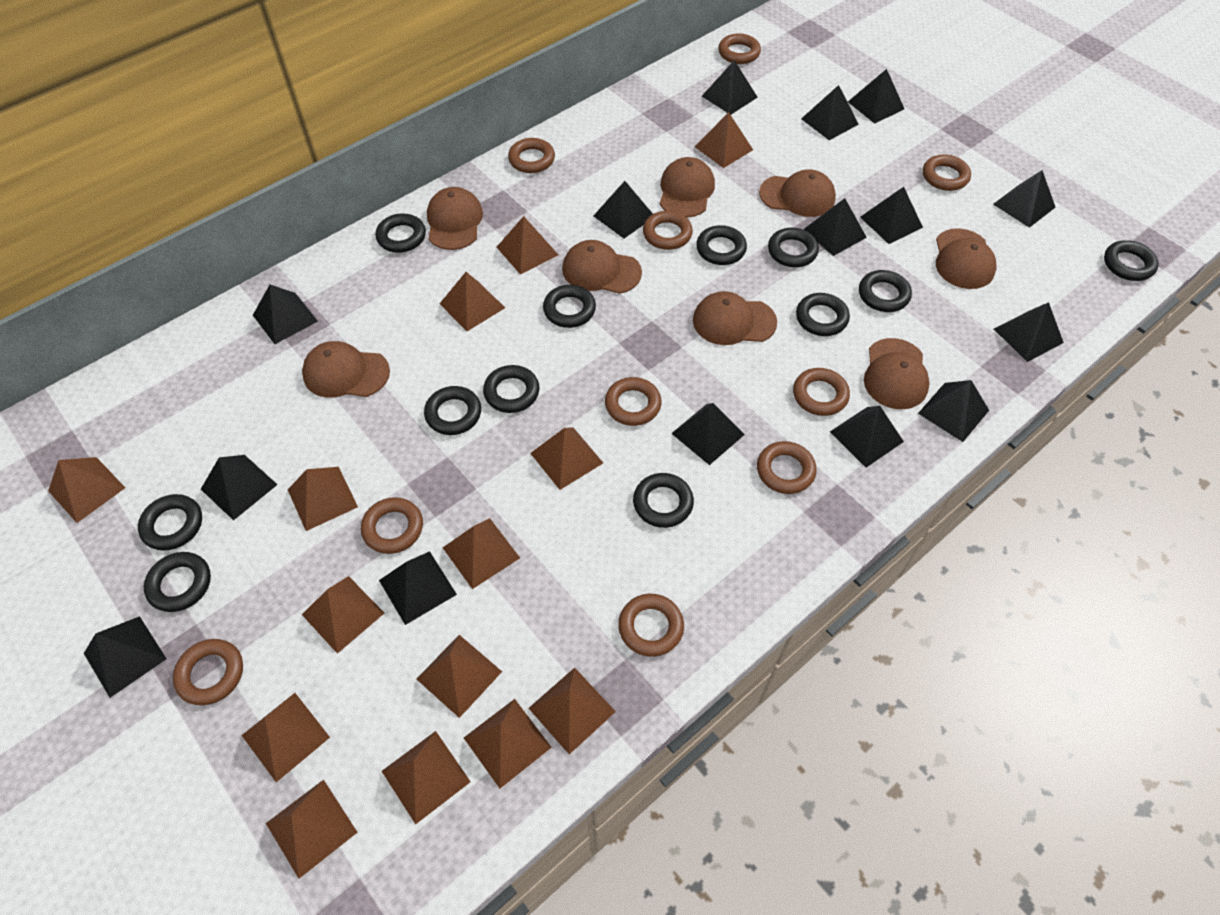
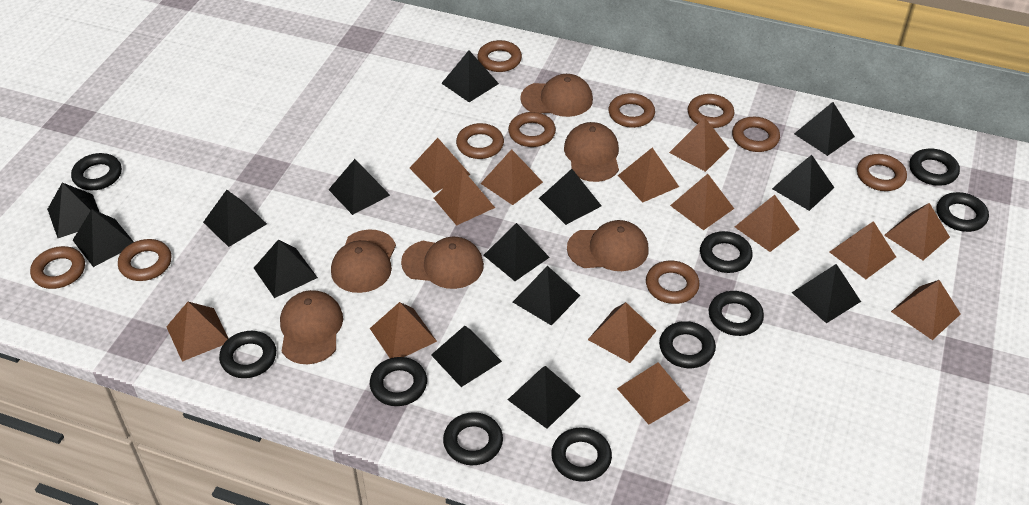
black pyramid: [84,616,167,698] [201,455,278,521] [253,284,318,344] [379,551,457,625] [593,181,653,238] [671,403,745,465] [702,60,758,115] [801,85,859,140] [803,198,867,256] [830,406,904,468] [848,69,904,124] [860,187,923,244] [918,380,989,442] [993,170,1056,228] [994,302,1064,362] = 15 -> [47,183,99,238] [73,209,134,267] [203,190,267,247] [254,240,318,298] [328,159,390,215] [431,326,502,387] [441,51,499,102] [483,223,550,281] [508,366,581,429] [513,266,580,326] [539,169,602,225] [772,155,834,211] [792,264,861,323] [794,102,855,156] = 14
black ring: [138,494,202,551] [144,552,211,612] [375,213,426,253] [424,386,481,435] [483,365,539,413] [543,285,596,328] [633,473,694,528] [696,225,747,265] [768,228,819,267] [796,293,850,336] [859,270,912,312] [1104,240,1159,281] = 12 -> [71,153,122,190] [219,331,276,378] [370,357,427,406] [443,412,503,465] [551,428,612,482] [659,321,716,368] [700,231,752,273] [709,291,764,336] [909,148,960,186] [936,192,989,232] = 10
brown cap: [302,341,390,398] [427,187,483,250] [562,240,642,294] [660,157,715,218] [693,291,777,345] [759,169,836,217] [864,338,930,409] [936,228,997,289] = 8 -> [280,290,343,364] [331,229,396,293] [401,237,484,289] [520,74,593,117] [564,122,619,182] [567,220,649,271] = 6

